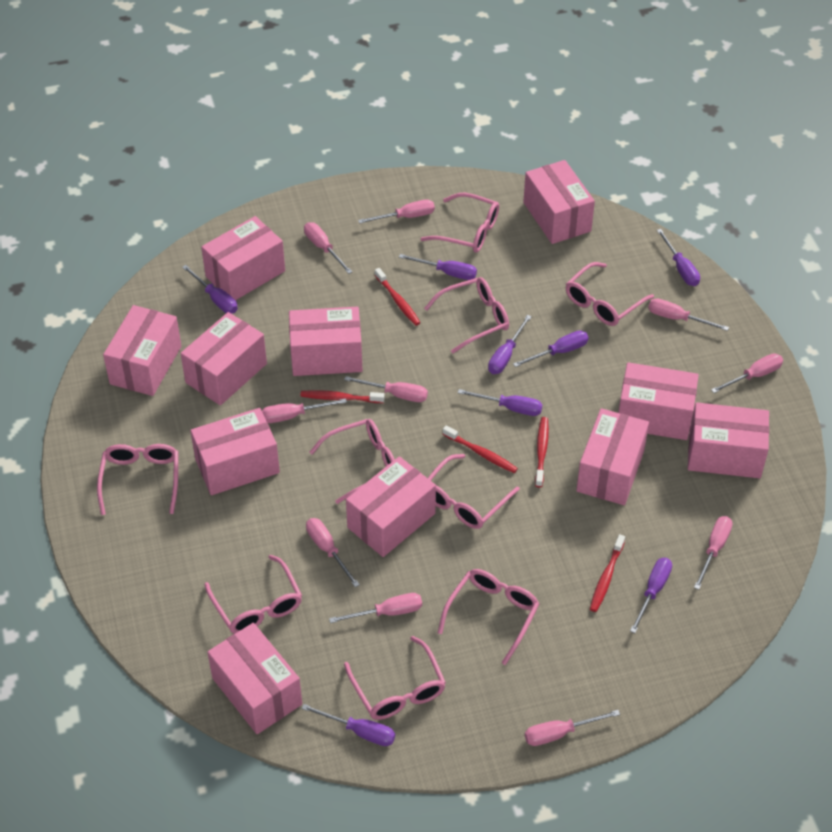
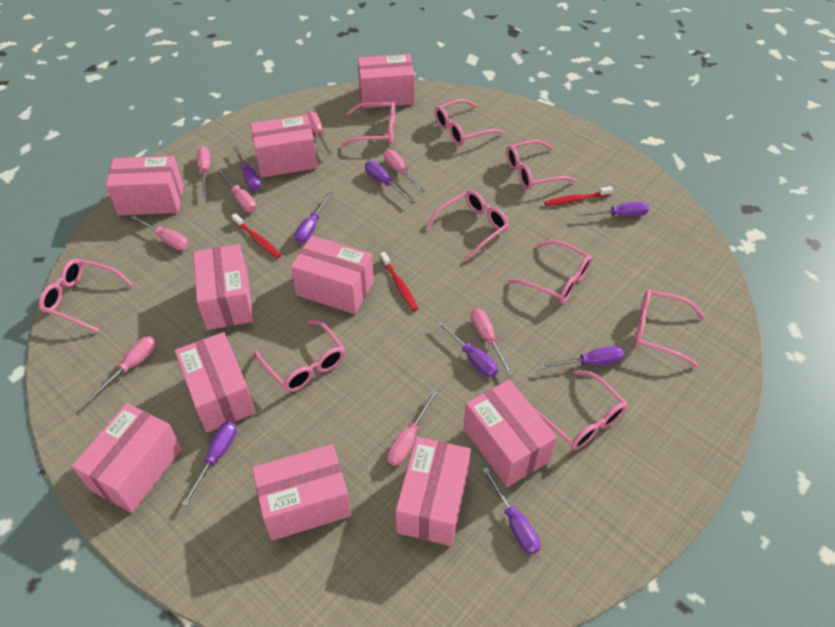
pink box: [103,305,181,396] [180,312,267,405] [190,408,280,495] [201,216,285,300] [207,623,302,734] [289,307,363,376] [346,456,436,557] [523,160,595,244] [576,408,649,505] [618,362,699,440] [688,402,769,478] = 11 -> [71,403,182,513] [105,156,184,215] [175,332,255,433] [193,244,254,330] [250,115,318,178] [252,444,351,541] [291,236,374,314] [358,54,414,108] [395,437,471,546] [463,380,557,487] = 10
pink screwdriver: [262,398,347,423] [304,222,352,274] [306,518,360,587] [329,593,422,623] [344,376,428,402] [358,200,435,224] [525,710,620,746] [648,298,729,331] [694,516,733,590] [711,353,783,393] = 10 -> [87,336,156,402] [130,215,189,250] [196,146,210,196] [217,169,256,212] [306,111,332,155] [384,149,425,193] [388,391,437,466] [471,309,513,376] = 8
red toothbrush: [300,390,384,403] [375,268,420,326] [443,425,518,473] [535,417,549,487] [590,534,625,612] = 5 -> [232,213,281,259] [380,252,418,311] [544,186,613,206] = 3

